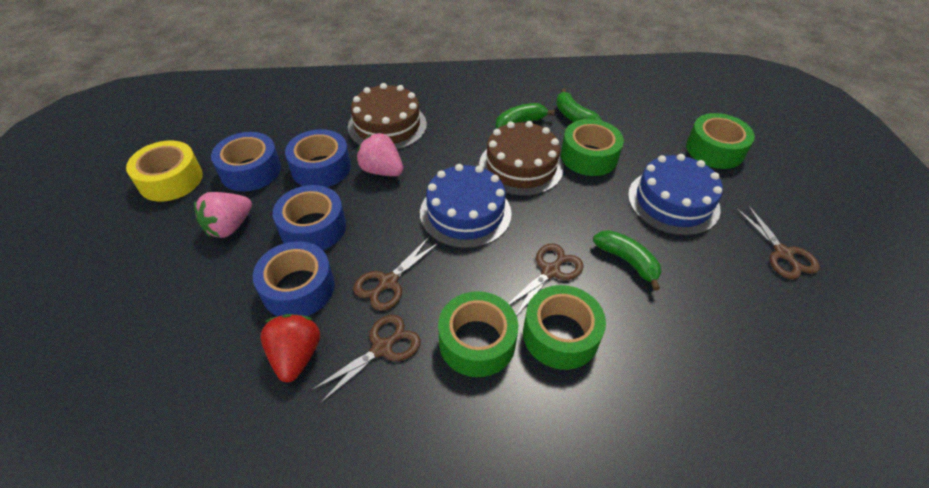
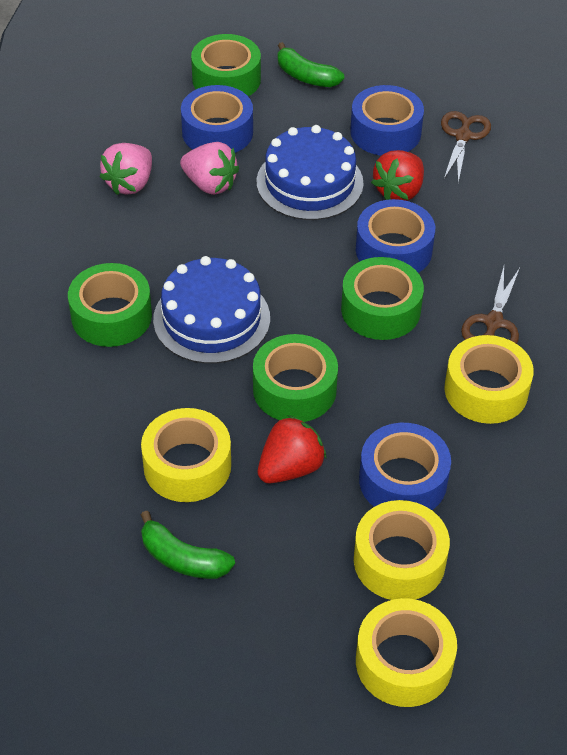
brown cake: [348,83,427,150] [479,121,564,196] = 2 -> none = 0
brown scissors: [310,315,421,404] [353,236,440,311] [508,243,584,316] [736,204,820,279] = 4 -> [441,111,491,183] [461,267,520,344] = 2
green banana: [496,103,555,129] [556,88,602,122] [593,230,661,290] = 3 -> [141,511,235,579] [277,42,344,87] = 2
red strawberry: [260,314,320,382] = 1 -> [258,415,327,483] [371,150,424,201] = 2
yellow tape: [126,140,203,202] = 1 -> [141,408,231,502] [354,500,450,600] [356,598,457,707] [444,335,534,424] = 4

